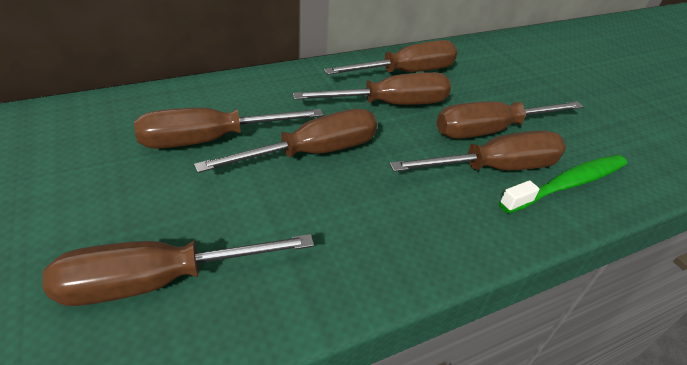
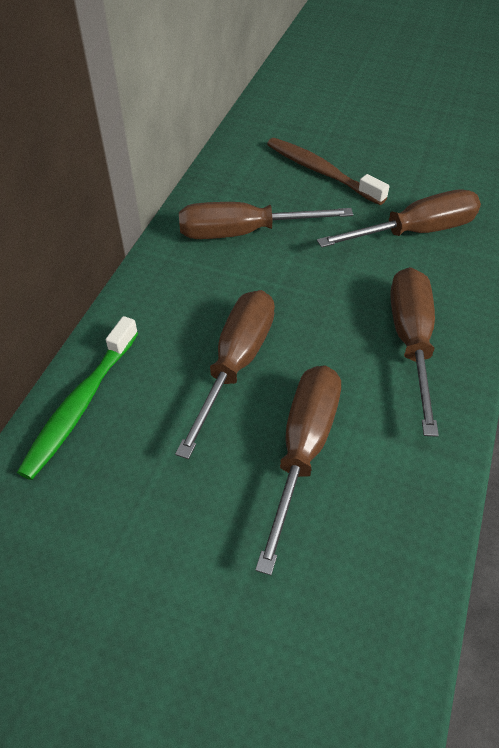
brown screwdriver: [42,234,314,306] [134,108,323,149] [194,109,377,173] [293,72,451,105] [324,40,457,75] [390,131,566,172] [437,101,584,139] = 7 -> [175,290,275,459] [179,202,353,239] [255,366,341,575] [317,190,481,248] [390,267,439,437] = 5
brown toothbrush: none = 0 -> [267,138,389,205] = 1

